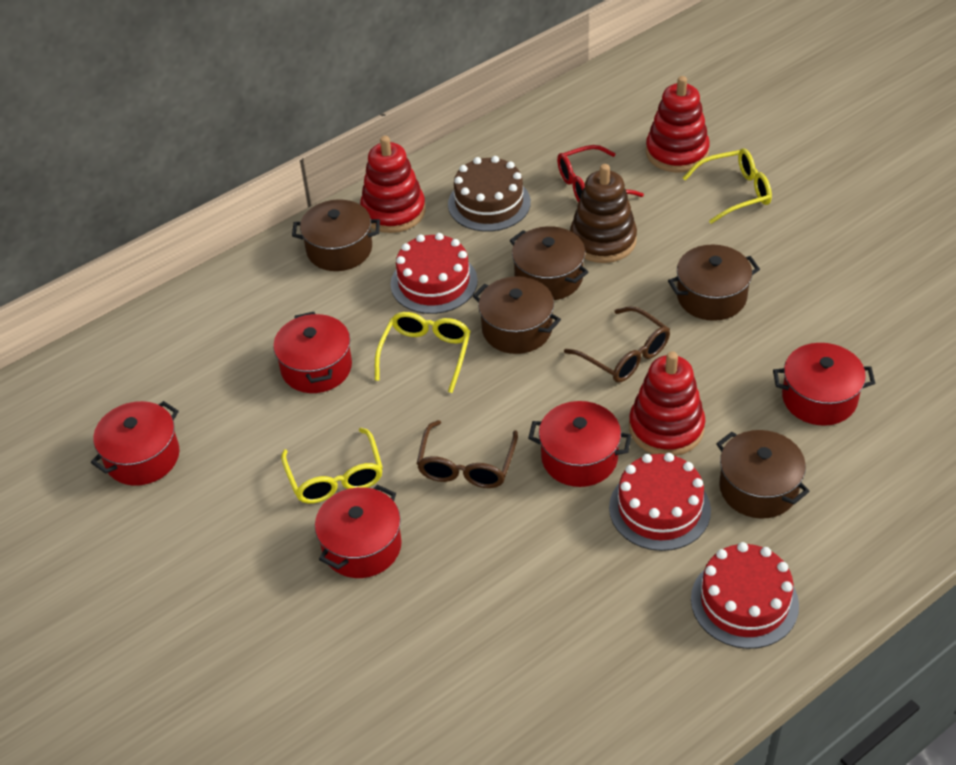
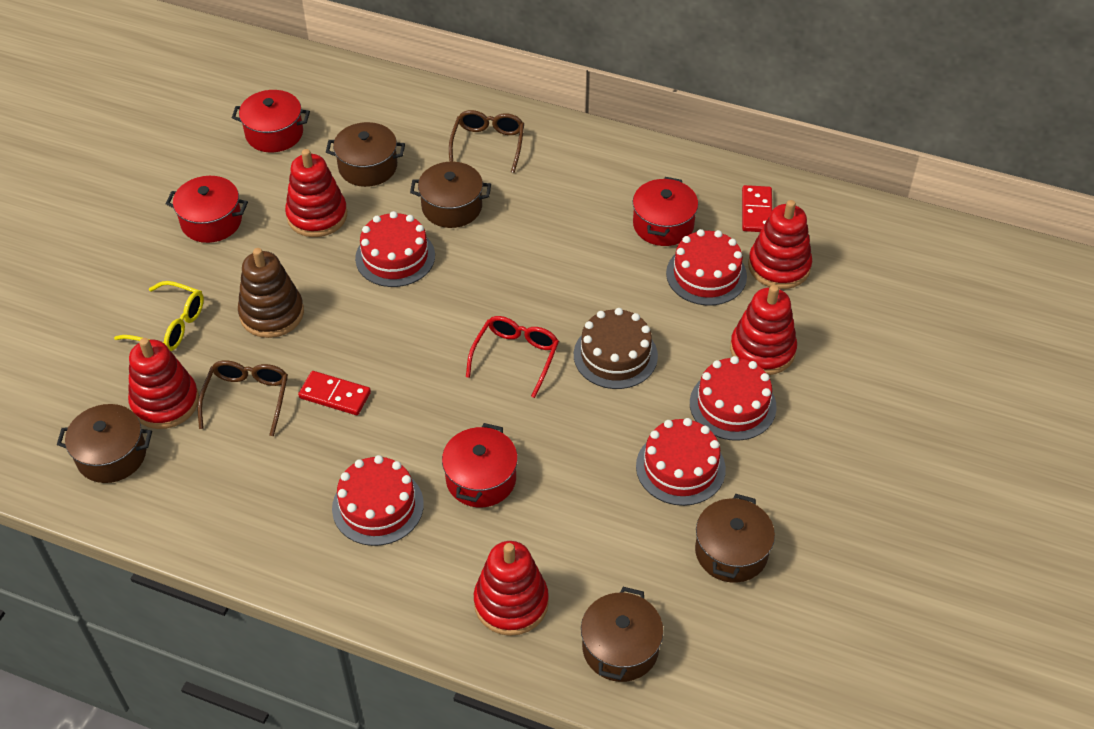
red cake: [391,233,478,314] [609,453,711,551] [691,542,799,649] = 3 -> [332,455,424,546] [355,211,435,287] [636,418,726,506] [666,229,747,305] [690,356,777,441] = 5
red domino: none = 0 -> [298,371,371,415] [742,185,772,232] = 2
red pot: [91,401,180,486] [273,312,352,393] [315,484,402,578] [528,401,632,487] [773,343,875,426] = 5 -> [166,176,248,243] [232,90,310,152] [442,423,518,507] [633,177,698,246] = 4
red stacking toy: [360,136,426,233] [629,351,705,456] [646,76,710,172] = 3 -> [128,338,199,429] [285,149,347,237] [474,541,549,636] [730,285,797,375] [748,200,812,289] = 5
yellow glasses: [281,428,383,503] [375,312,471,393] [683,148,772,224] = 3 -> [114,281,204,351] = 1

